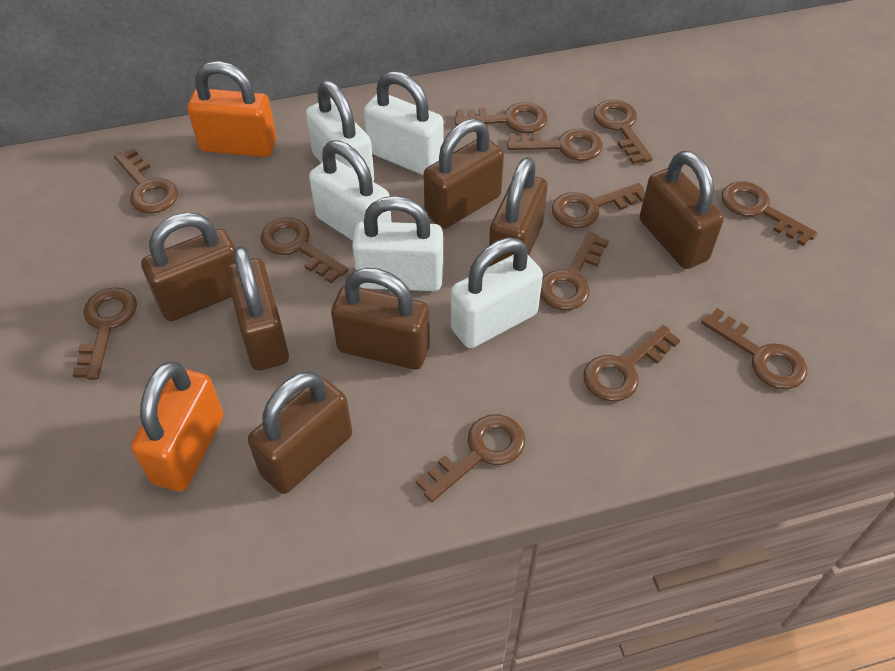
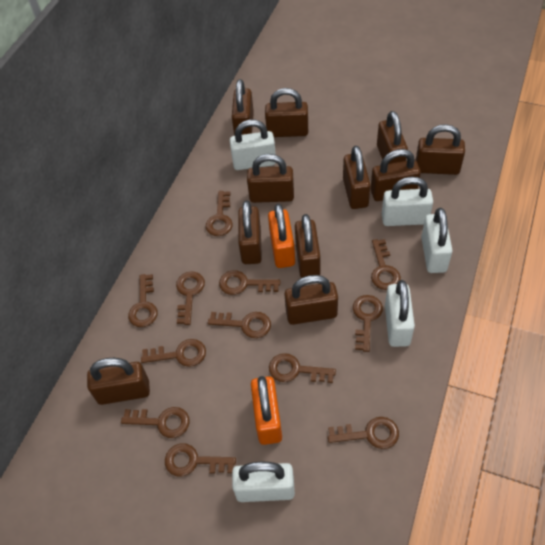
brown padlock: [141,212,236,321] [226,246,289,371] [248,371,352,494] [331,268,430,370] [424,118,504,229] [489,157,548,266] [640,151,724,269] = 7 -> [87,358,150,405] [232,79,254,136] [238,200,262,264] [247,154,294,203] [265,88,308,137] [284,275,338,325] [295,214,320,278] [343,146,371,209] [371,149,421,201] [377,111,408,164] [416,124,465,175] = 11

